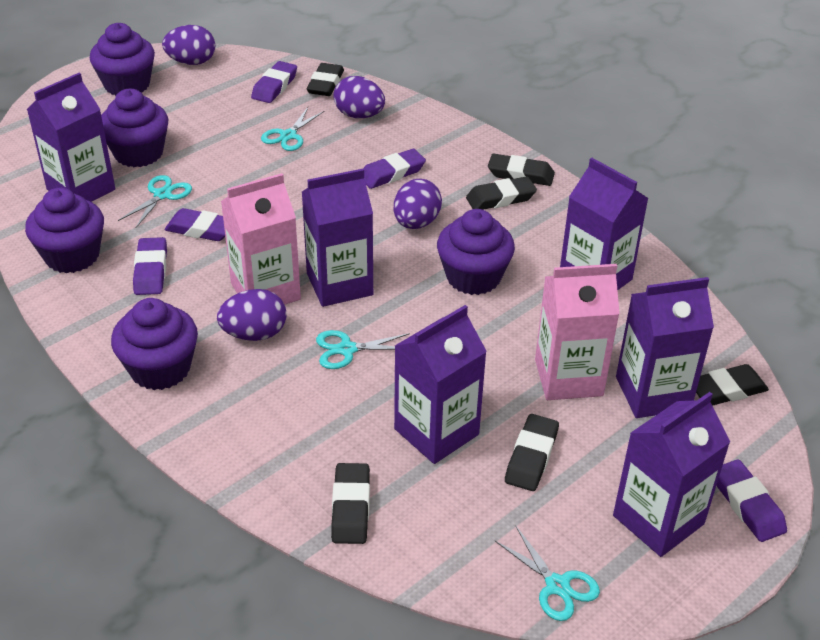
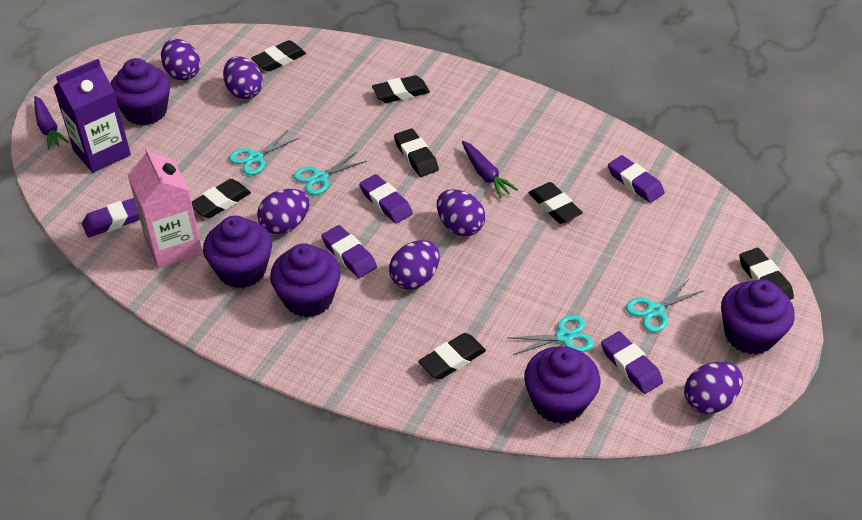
black eraser: [307,63,344,96] [331,463,370,544] [466,176,537,210] [488,154,555,186] [505,414,559,491] [696,364,769,406] = 6 -> [192,179,251,218] [251,40,306,72] [372,75,430,103] [394,129,439,177] [418,333,486,379] [529,182,583,224] [739,248,794,300] = 7
pink carton: [221,173,301,305] [535,264,620,400] = 2 -> [128,146,203,268] = 1
purple carrot: none = 0 -> [34,96,69,150] [462,141,518,198] = 2
purple carton: [27,73,115,202] [302,169,373,307] [394,305,487,464] [560,158,649,291] [613,392,730,557] [616,277,714,418] = 6 -> [53,59,131,173] = 1
purple egg: [162,25,216,65] [217,289,287,341] [333,76,385,118] [394,179,442,229] = 4 -> [161,39,200,81] [223,56,263,99] [257,189,310,234] [389,240,440,290] [437,189,485,237] [684,362,743,414] = 6

